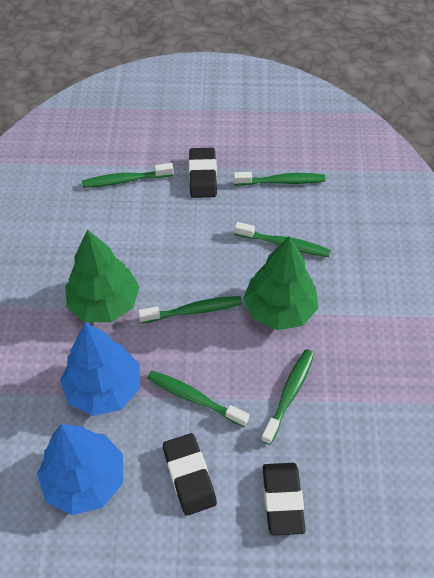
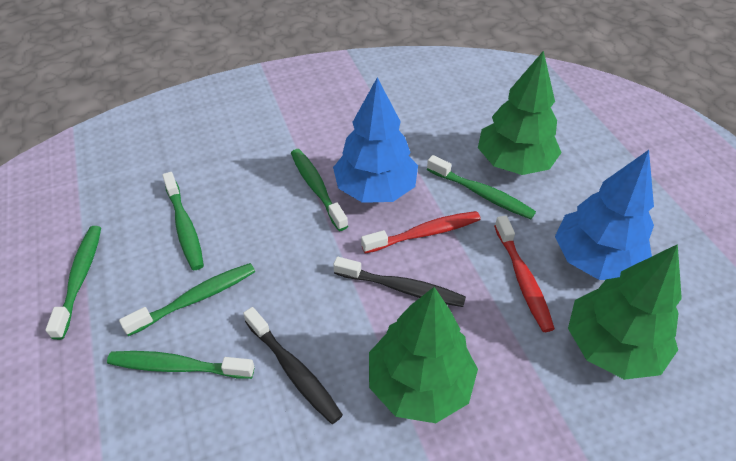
black eraser: [163,433,217,516] [189,148,217,198] [263,463,306,536] = 3 -> none = 0
black toothbrush: none = 0 -> [243,307,343,424] [333,257,466,307] = 2
green tree: [65,229,139,322] [243,236,318,330] = 2 -> [369,287,478,423] [478,50,562,175] [568,244,682,380] = 3
red toothbrush: none = 0 -> [361,211,481,254] [494,215,555,332] = 2

